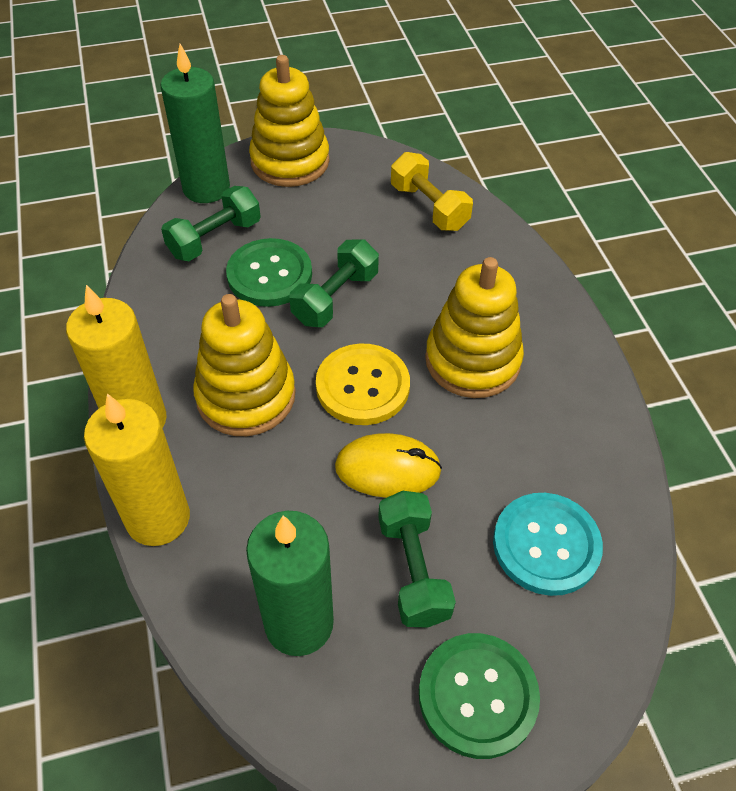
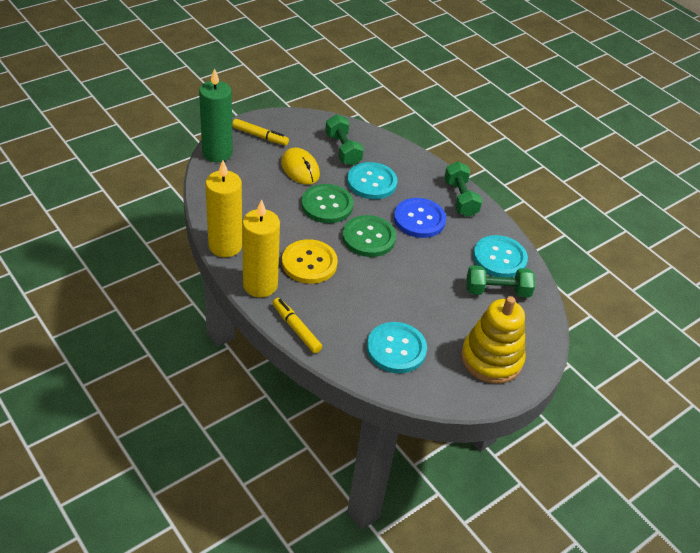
blue button: none = 0 -> [394,198,446,238] = 1
green candle: [160,44,230,203] [246,511,334,656] = 2 -> [199,68,233,162] = 1
turquoise button: [493,493,603,596] = 1 -> [347,162,398,199] [367,322,427,373] [473,235,528,278] = 3
yellow dumbbell: [391,152,473,231] = 1 -> none = 0
yellow marker: none = 0 -> [232,119,289,146] [273,298,322,353] = 2
yellow stacking toy: [193,294,296,436] [249,55,329,187] [425,257,524,398] = 3 -> [461,296,526,384] = 1

